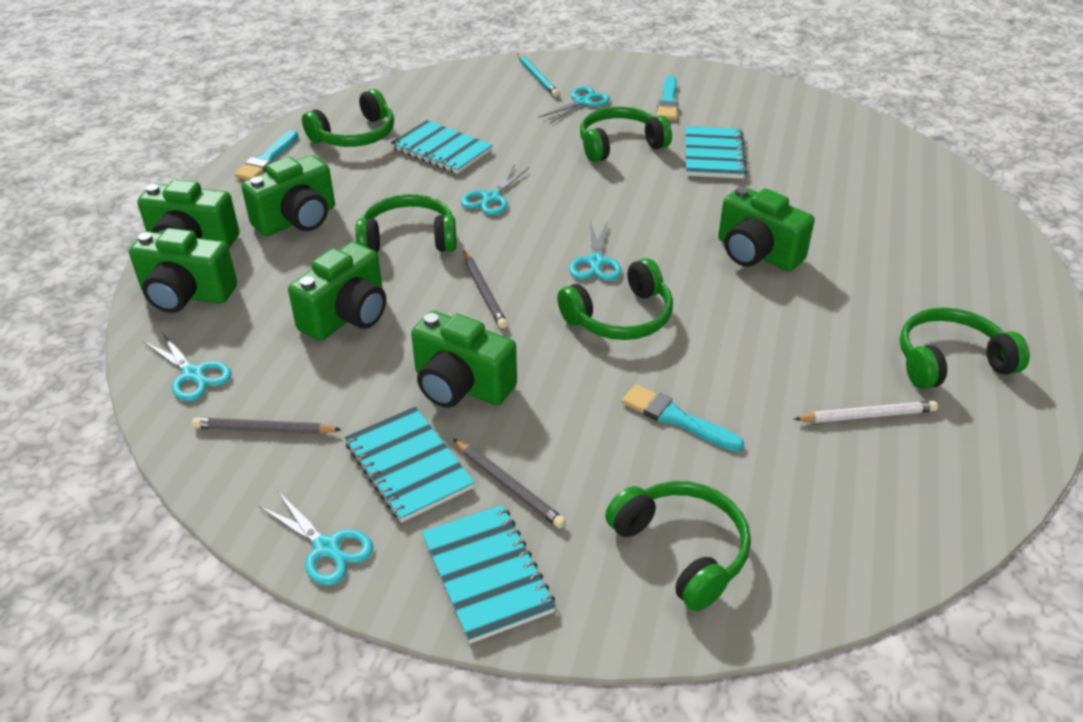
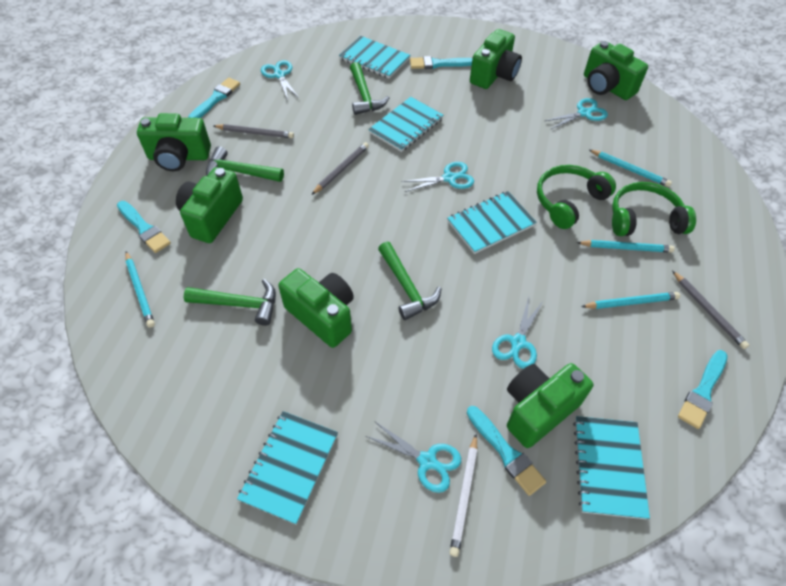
green hammer: none = 0 -> [184,279,276,326] [206,146,284,182] [350,62,389,115] [378,242,442,320] = 4
green headphones: [302,89,394,147] [355,194,457,253] [557,258,673,340] [580,107,672,162] [605,481,751,611] [900,307,1030,389] = 6 -> [537,165,616,229] [612,182,696,236] = 2
turquoise brush: [234,130,298,180] [622,384,744,452] [657,75,679,120] = 3 -> [117,201,171,253] [188,78,240,118] [410,56,473,69] [467,406,546,496] [678,350,728,429] = 5
turquoise notebook: [344,407,475,523] [390,120,493,174] [422,505,556,644] [685,126,747,179] = 4 -> [237,411,338,525] [339,36,410,79] [368,97,443,152] [447,191,537,254] [573,416,650,519] = 5
turquoise pencil: [517,53,559,97] = 1 -> [125,251,155,328] [576,240,675,253] [581,292,680,309] [588,149,672,187] = 4

